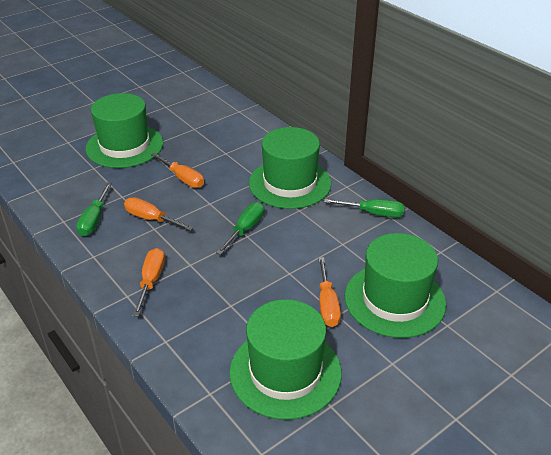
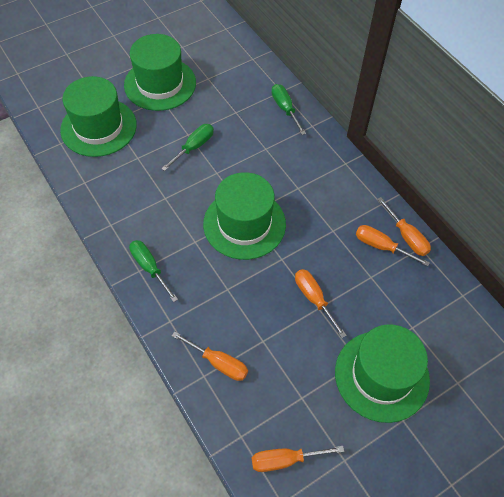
orange screwdriver: [124,197,194,231] [133,248,165,317] [151,152,204,188] [318,257,341,327] = 4 -> [172,331,248,381] [252,446,344,472] [295,269,347,338] [356,225,430,267] [377,197,431,256] = 5

